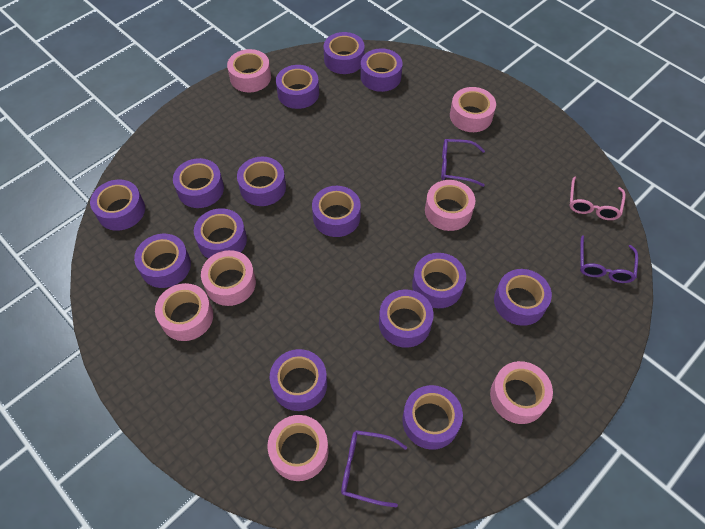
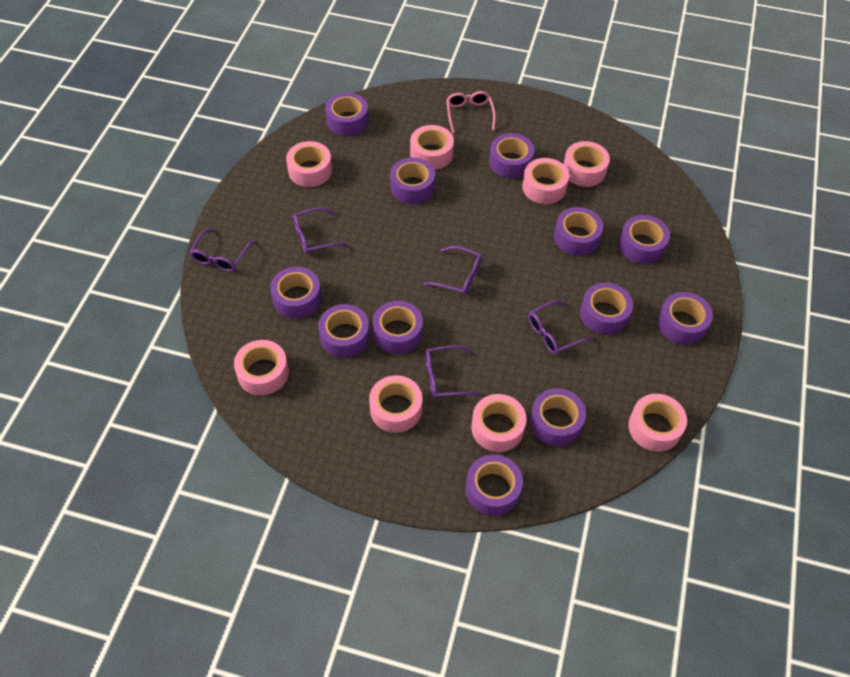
pink tape: [155,283,213,341] [201,250,256,306] [227,49,271,92] [267,415,328,481] [425,180,475,231] [450,87,496,132] [490,361,553,424] = 7 -> [234,340,289,396] [286,141,332,187] [369,375,422,433] [410,125,454,170] [471,394,526,452] [522,158,569,204] [564,141,610,187] [628,394,687,452] = 8
purple glasses: [341,430,407,508] [441,139,485,187] [580,235,638,283] = 3 -> [189,228,254,272] [293,207,348,254] [423,246,483,296] [425,345,481,398] [528,300,593,354] = 5
purple tape: [90,180,145,231] [134,234,191,288] [173,158,224,208] [194,208,247,259] [237,157,286,206] [269,349,327,411] [276,65,319,109] [312,186,361,237] [323,32,365,74] [360,48,403,92] [379,289,434,348] [402,385,463,450] [412,253,466,308] [494,269,552,326] = 14 -> [270,267,322,319] [318,304,370,358] [325,93,369,136] [373,301,423,354] [390,158,435,204] [466,455,523,516] [489,133,534,179] [530,388,586,446] [554,207,603,256] [580,282,633,335] [619,215,670,264] [658,292,713,345] = 12

